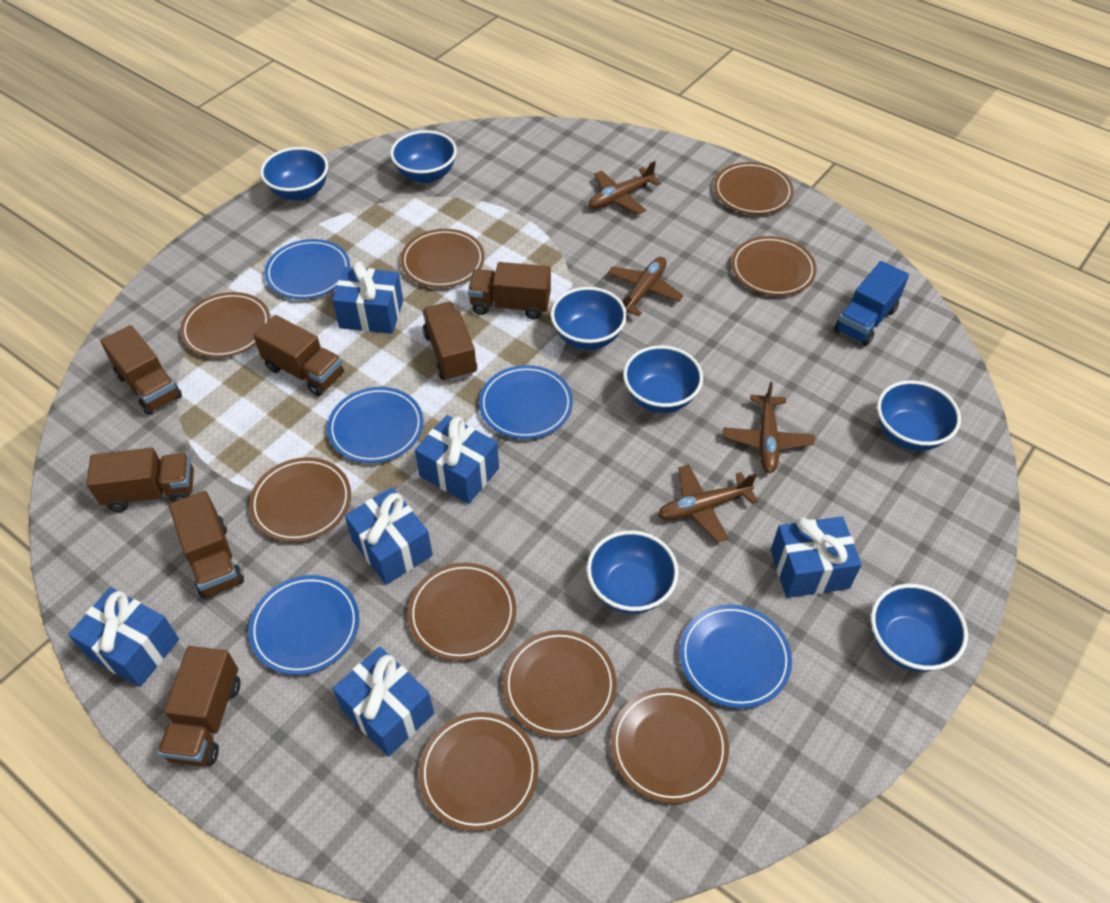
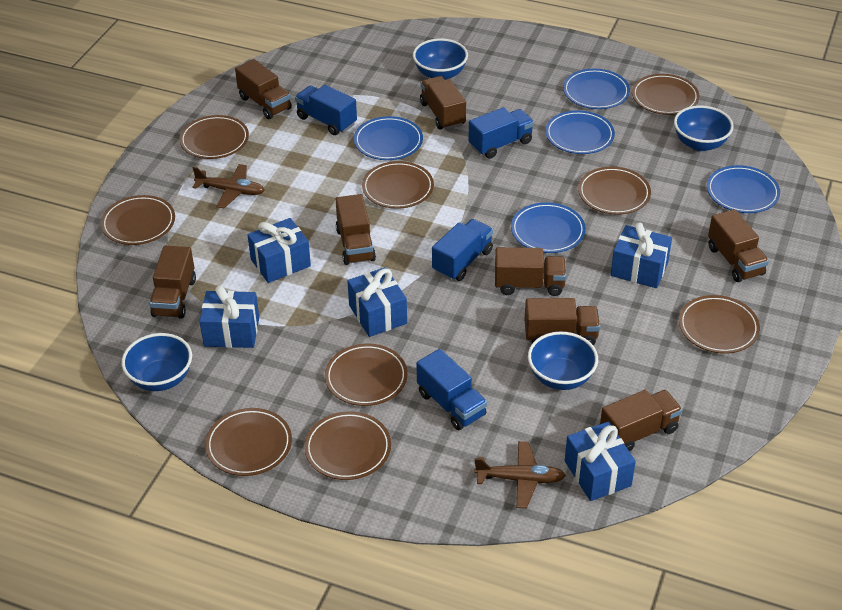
blue bowl: [260,147,328,201] [390,130,457,183] [551,287,627,350] [587,530,679,614] [623,345,703,413] [871,584,968,672] [877,380,961,451] = 7 -> [122,333,192,391] [413,38,468,80] [528,331,598,390] [674,105,734,151] = 4
blue gift: [68,587,179,687] [332,262,403,334] [333,646,434,757] [345,487,433,585] [415,415,499,504] [771,516,862,598] = 6 -> [199,285,259,348] [247,218,311,283] [348,267,407,337] [565,422,636,501] [611,223,672,288] = 5
blue truck: [834,261,909,346] = 1 -> [295,85,357,135] [417,349,487,430] [432,219,493,281] [468,107,534,159] = 4
brown plane: [589,161,661,214] [608,257,684,316] [658,464,758,543] [723,382,815,473] = 4 -> [192,164,265,208] [474,441,566,508] = 2
brown truck: [86,448,194,512] [100,325,182,415] [158,646,240,766] [169,491,244,598] [254,315,344,396] [422,302,477,382] [468,262,551,319] = 7 -> [149,246,196,319] [235,59,292,119] [336,194,376,265] [420,76,466,130] [495,247,567,296] [524,298,600,345] [600,390,683,452] [708,209,769,282] = 8

